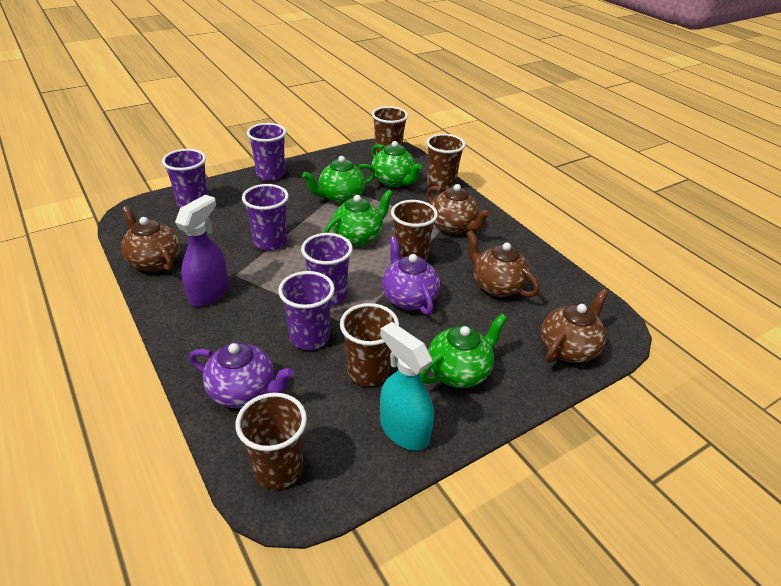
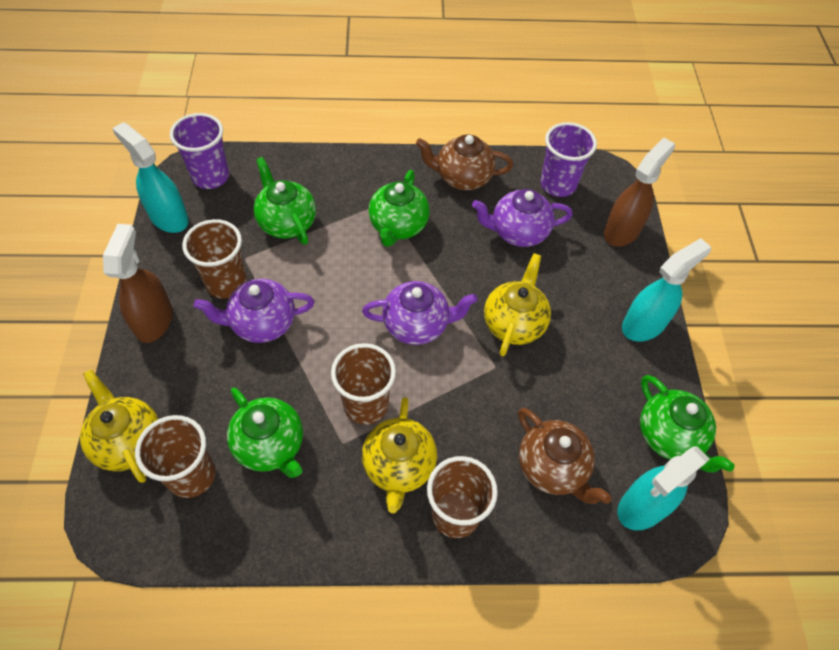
brown cup: [235,393,307,489] [340,303,399,386] [372,106,408,154] [391,200,438,262] [426,134,466,192] = 5 -> [135,415,215,498] [182,219,247,299] [331,343,396,425] [427,456,498,538] = 4
brown spray bottle: none = 0 -> [103,224,172,343] [604,138,675,247] = 2
brown teapot: [121,206,180,272] [426,184,491,234] [466,230,539,297] [541,289,609,363] = 4 -> [416,135,513,190] [518,408,612,504] = 2
purple cup: [162,149,208,208] [242,184,289,251] [247,123,286,181] [278,271,335,350] [301,233,353,306] = 5 -> [170,113,229,189] [540,122,597,197] = 2
purple spray bottle: [175,195,229,307] = 1 -> none = 0
purple teapot: [189,342,294,408] [382,236,440,315] = 2 -> [194,279,314,343] [362,281,478,345] [472,189,573,247] = 3
turquoise spray bottle: [380,322,434,451] = 1 -> [112,122,189,233] [617,447,710,530] [622,238,711,342] = 3
yellow teapot: none = 0 -> [80,369,158,483] [362,397,437,513] [484,253,551,357] = 3

